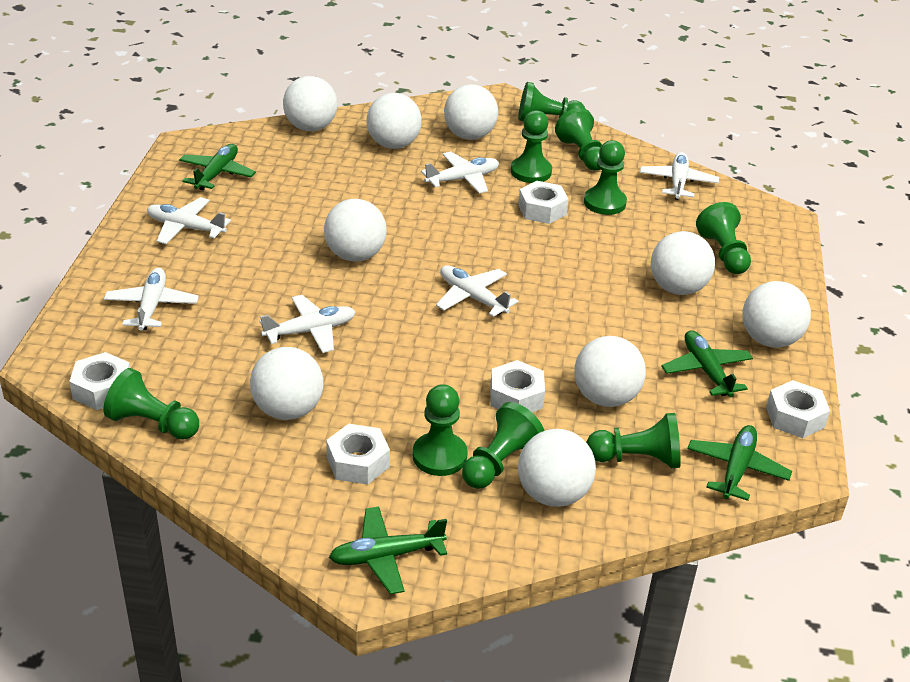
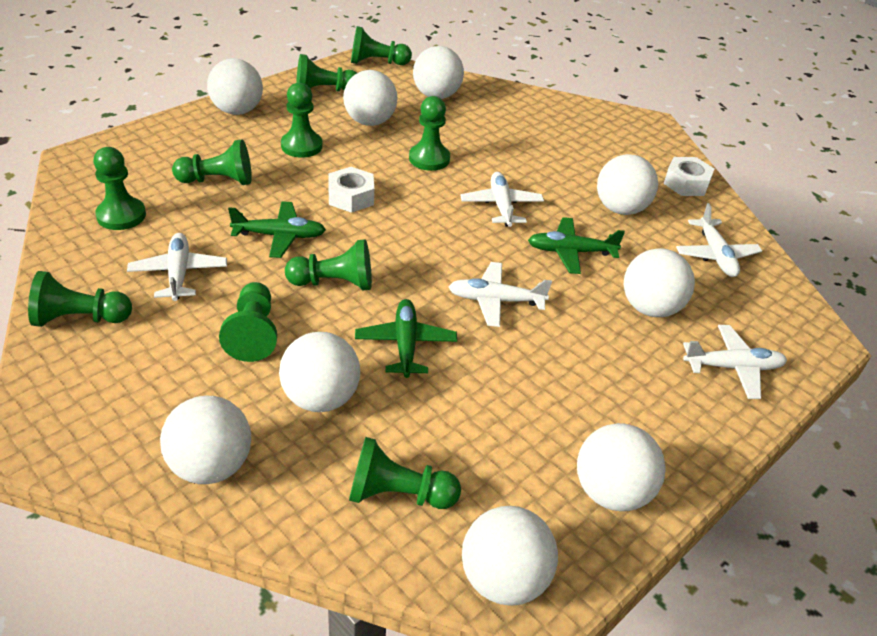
green pawn: [103,368,199,440] [413,384,468,476] [462,402,544,489] [511,110,552,183] [518,82,585,121] [555,108,602,171] [584,140,627,215] [586,413,681,468] [696,202,751,274] = 9 -> [28,271,132,327] [93,147,146,230] [172,140,252,185] [219,282,277,362] [281,83,323,158] [285,239,372,291] [296,54,357,92] [349,437,461,509] [351,26,412,65] [409,96,450,171] = 10
green plane: [179,144,256,190] [329,506,447,594] [661,330,753,397] [687,425,792,501] = 4 -> [228,201,326,258] [355,299,457,378] [528,217,625,274] = 3
white nut: [69,352,130,410] [326,424,390,485] [490,360,545,412] [518,181,569,224] [766,380,830,438] = 5 -> [329,167,374,213] [664,157,714,196] = 2
white plane: [104,268,199,331] [147,197,231,244] [260,295,356,353] [421,151,499,193] [436,265,518,317] [640,152,719,200] = 6 -> [127,233,227,301] [449,262,552,327] [460,172,544,227] [676,203,762,277] [683,325,787,399] = 5

